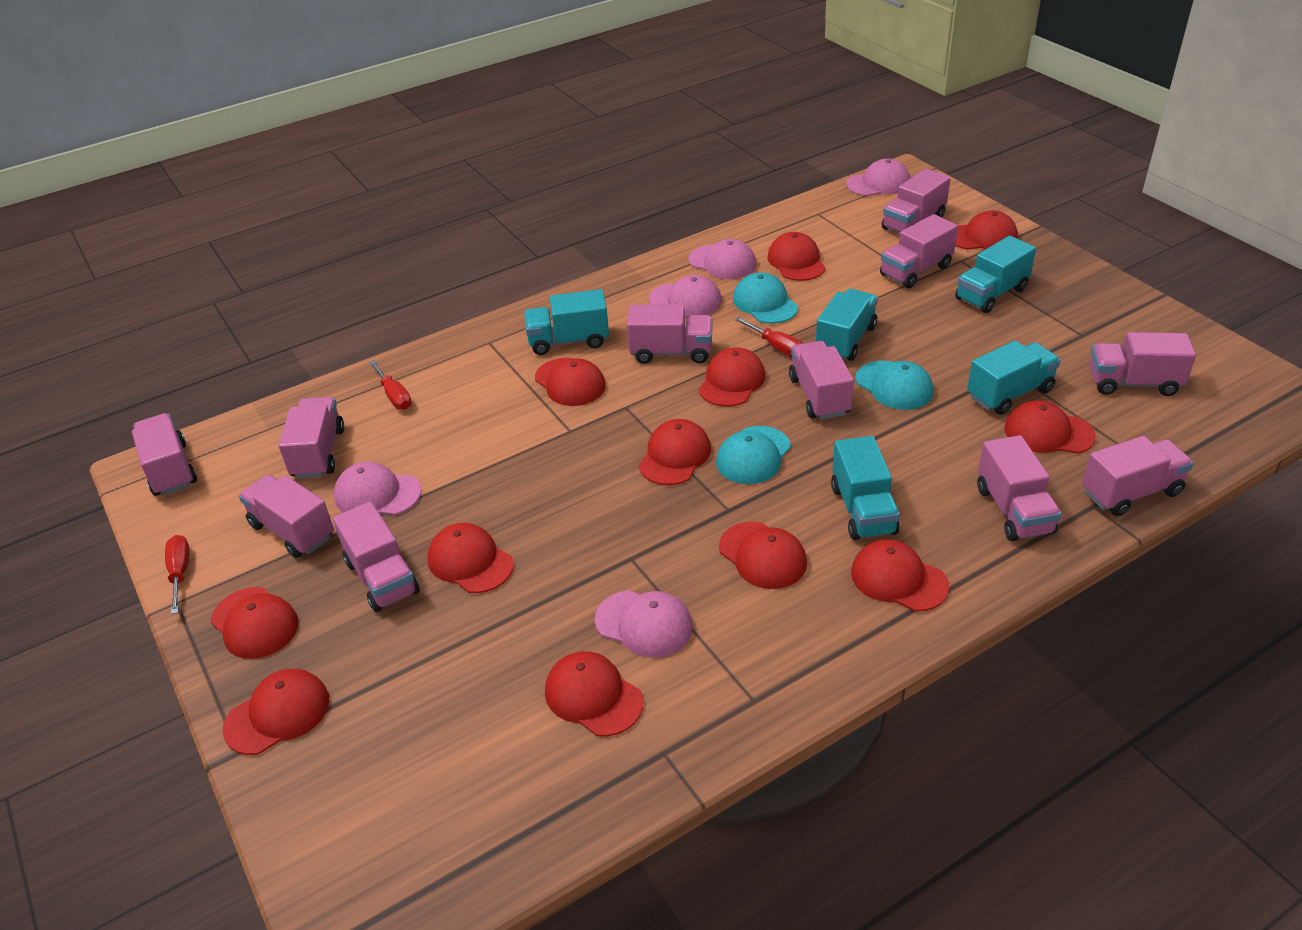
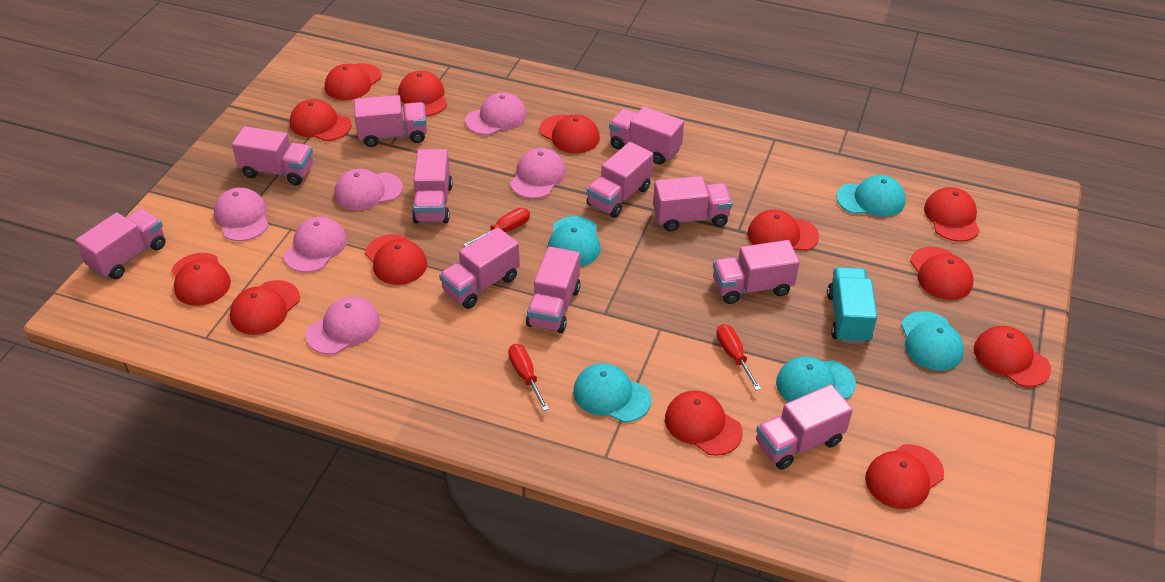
pink cap: [334,462,422,515] [595,590,693,658] [649,275,722,317] [688,239,757,279] [846,159,910,196] = 5 -> [214,187,269,241] [284,217,347,272] [306,296,380,355] [334,169,403,210] [465,92,527,135] [510,148,566,199] = 6
red cap: [211,587,299,659] [223,669,329,755] [427,523,514,593] [535,358,606,406] [545,651,644,737] [639,419,711,485] [699,347,765,407] [719,522,807,589] [767,232,826,281] [851,539,949,612] [955,210,1018,250] [1004,400,1096,454] = 12 -> [171,253,231,306] [230,280,300,335] [290,99,352,141] [325,63,382,100] [365,234,427,285] [398,71,447,116] [539,115,600,153] [665,391,743,456] [748,210,819,251] [865,444,944,509] [910,247,974,300] [924,187,980,242] [974,326,1051,387] = 13
turquoise cap: [716,426,791,484] [733,272,798,324] [856,361,933,410] = 3 -> [548,216,601,267] [573,363,652,422] [776,356,856,402] [836,175,906,217] [901,311,964,371] = 5
turquoise truck: [524,289,609,355] [816,289,878,361] [831,436,900,540] [955,236,1036,313] [967,341,1061,415] = 5 -> [827,267,877,344] = 1

